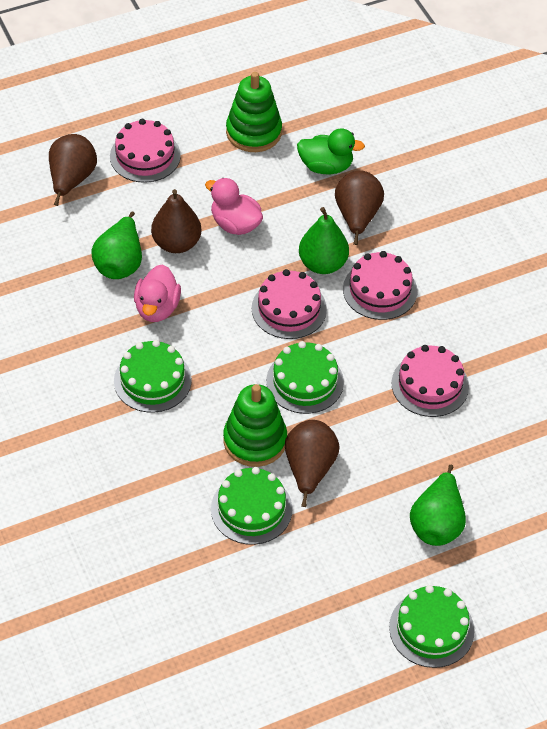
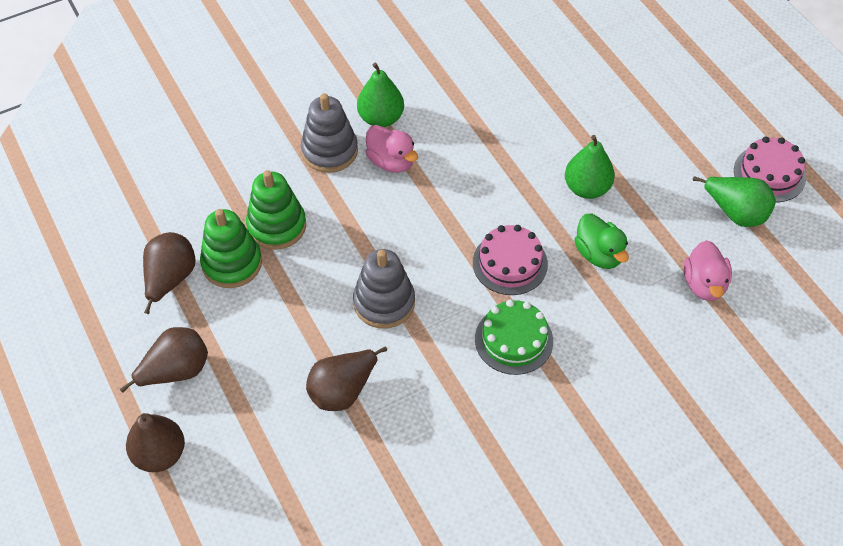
green cake: [114,340,192,413] [211,467,292,545] [266,341,344,414] [389,585,475,668] = 4 -> [475,300,553,375] = 1
grey stacking toy: none = 0 -> [301,93,358,173] [353,249,415,329] = 2
pink cake: [110,119,181,183] [252,269,327,339] [343,251,417,320] [391,345,469,417] = 4 -> [473,225,548,295] [734,137,806,202] = 2

